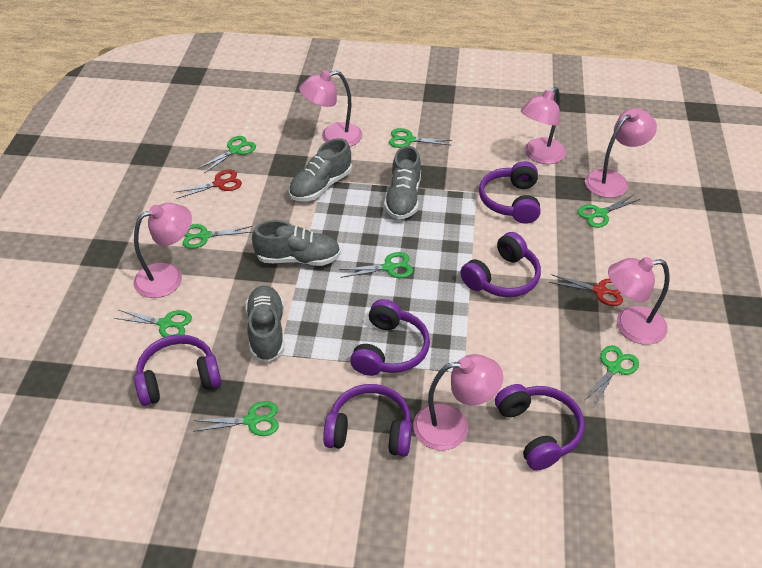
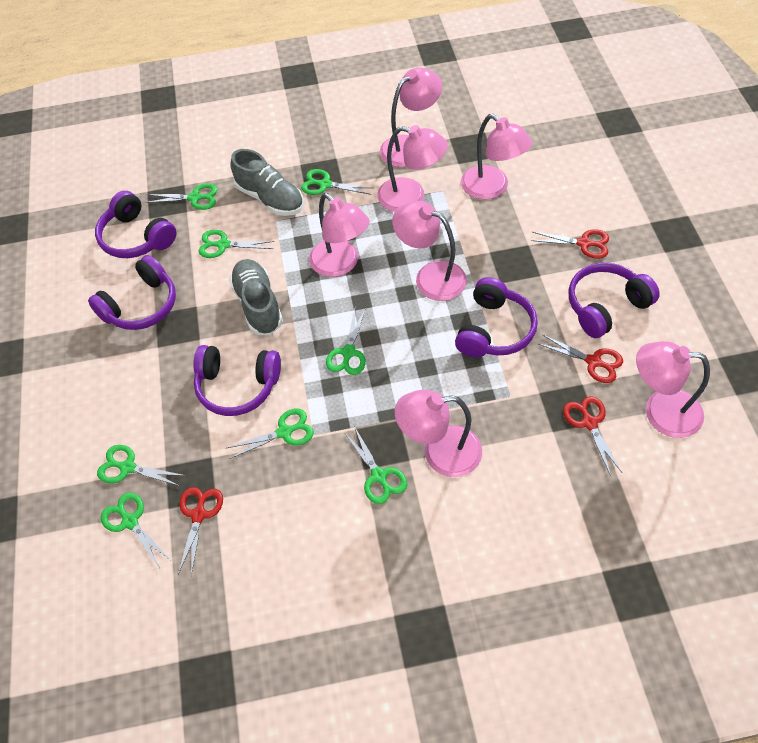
grey shoe: [245,285,284,362] [252,220,341,266] [289,138,352,201] [384,146,421,220] = 4 -> [229,259,283,335] [230,149,304,216] = 2
pink lamp: [133,203,192,298] [299,70,362,147] [413,354,503,450] [521,87,566,164] [585,108,657,198] [608,257,669,345] = 6 -> [309,193,370,277] [377,125,448,212] [380,67,442,167] [392,201,467,301] [395,390,482,477] [461,114,532,200] [636,341,710,438] = 7
purple headphones: [134,334,222,406] [323,384,412,457] [350,299,430,376] [460,232,541,297] [479,161,540,224] [495,384,585,470] = 6 -> [88,255,176,330] [95,191,177,258] [193,345,281,416] [455,277,538,357] [568,263,660,338] = 5
red scissors: [174,170,242,199] [549,274,623,306] = 2 -> [178,487,223,576] [531,229,609,259] [539,335,623,383] [563,396,622,476] = 4

